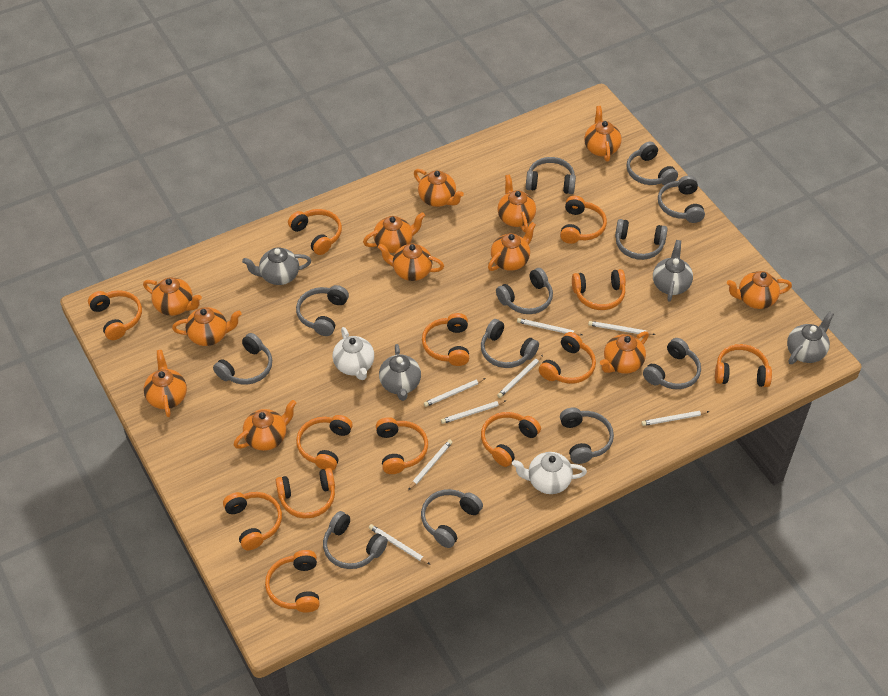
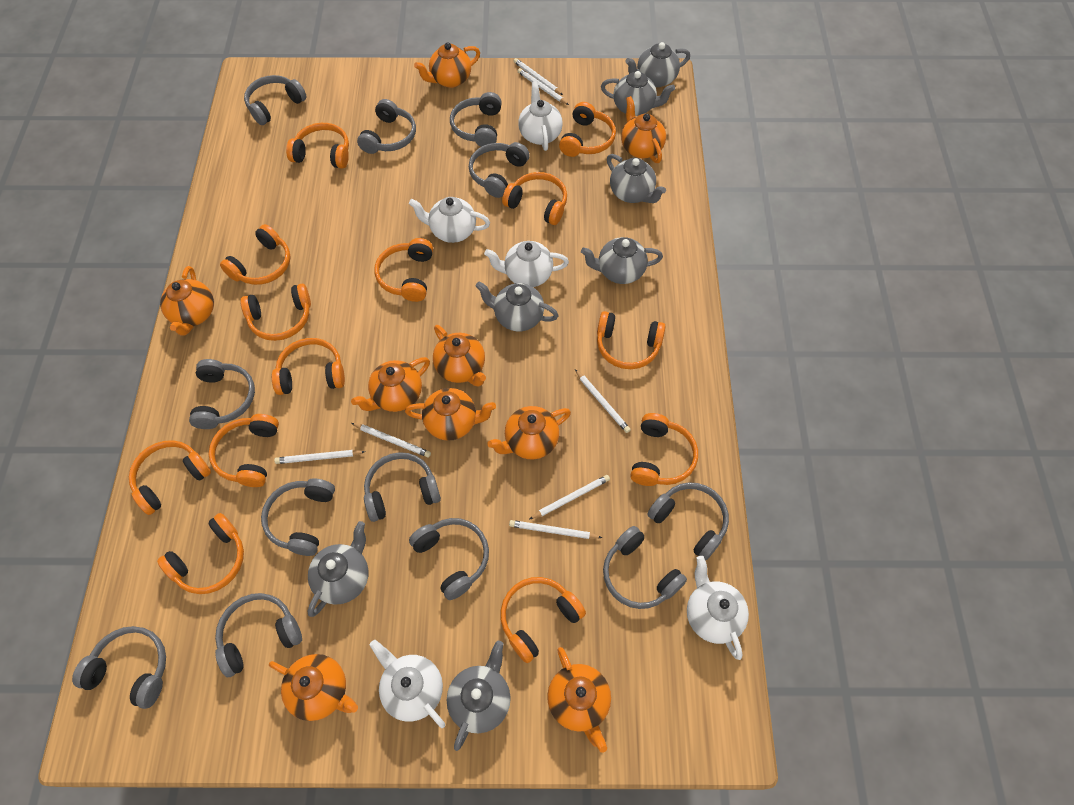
grey teapot: [242,247,311,285] [379,344,421,401] [653,240,693,302] [787,312,834,364] = 4 -> [308,521,369,617] [447,641,511,751] [475,282,559,331] [581,237,663,284] [601,71,675,116] [607,154,666,203] [625,42,690,87] = 7
orange teapot: [143,277,202,316] [144,350,187,417] [172,307,241,346] [234,400,296,451] [363,212,425,253] [378,243,444,281] [414,169,464,207] [488,222,536,271] [498,174,536,232] [584,106,622,161] [600,331,649,374] [727,271,792,309] = 12 -> [160,266,214,336] [269,654,358,721] [351,357,430,412] [405,388,496,441] [414,43,480,88] [433,325,486,387] [487,406,571,460] [547,647,611,753] [621,96,666,163] = 9
white pencil: [369,524,431,565] [408,440,453,490] [424,378,485,407] [441,400,506,424] [497,355,543,398] [517,318,582,335] [588,321,656,335] [641,411,709,426] = 8 -> [274,450,365,464] [352,423,431,458] [509,520,602,539] [514,58,563,95] [518,68,569,105] [529,475,610,520] [575,369,631,433] = 7
white teapot: [333,327,374,380] [512,452,587,494] = 2 -> [370,640,445,728] [409,197,490,243] [484,241,569,287] [518,82,563,151] [687,556,749,660] = 5

